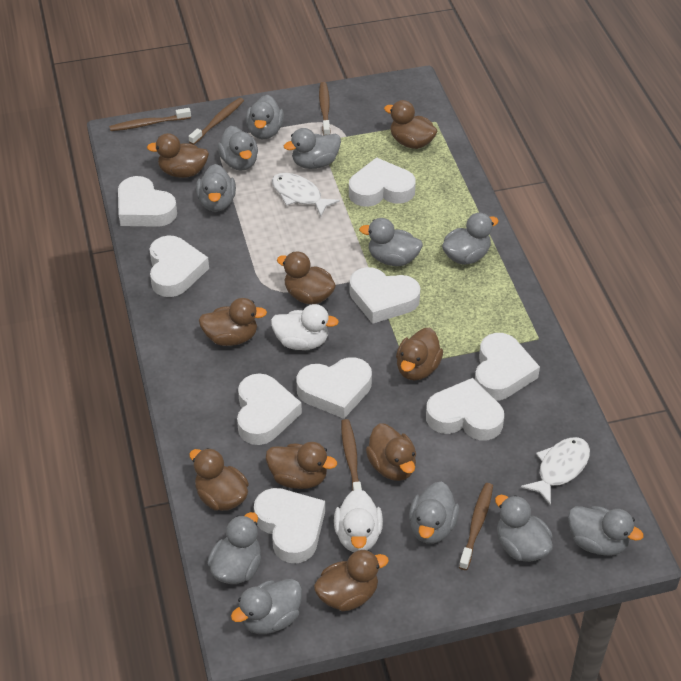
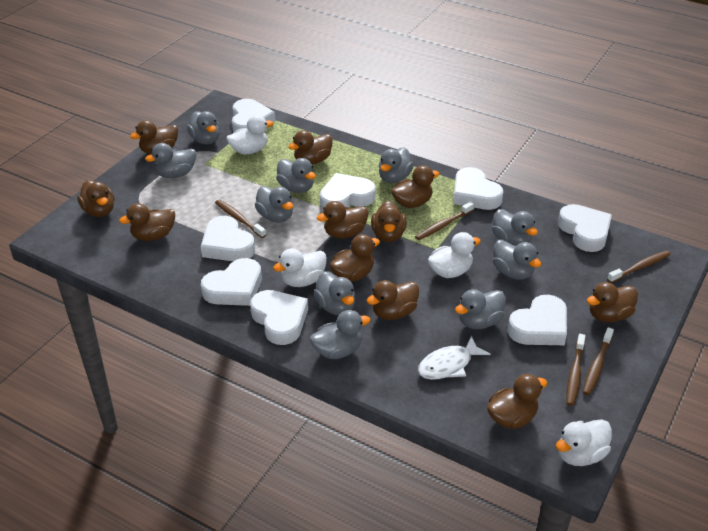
brown duck: [147,133,209,178] [189,448,249,511] [199,298,267,346] [266,442,337,489] [277,251,336,304] [314,550,389,611] [366,424,416,481] [384,100,437,149] [396,328,443,380] = 9 -> [77,180,114,217] [119,203,175,241] [130,120,178,154] [288,130,333,164] [317,201,369,239] [329,234,380,282] [366,280,419,320] [371,201,407,242] [391,165,439,208] [487,374,547,429] [587,282,638,322] = 11
grey duck: [196,164,236,212] [207,512,261,584] [218,126,258,171] [231,579,302,634] [246,95,284,139] [284,128,341,169] [359,218,423,266] [409,482,459,544] [442,213,498,265] [495,495,553,562] [568,506,644,556] = 11 -> [145,143,196,178] [187,111,220,144] [255,186,293,222] [276,158,316,193] [310,310,371,359] [314,271,355,315] [379,147,414,183] [455,289,506,329] [492,209,538,246] [493,240,541,280] = 10
white duck: [271,304,339,350] [334,489,383,552] = 2 -> [226,115,274,155] [273,248,327,287] [428,232,481,278] [556,419,612,466] = 4
white fish: [272,173,340,217] [521,437,590,506] = 2 -> [418,335,490,380] = 1
white heart: [118,176,177,227] [149,236,209,297] [237,373,302,445] [254,488,325,563] [296,357,372,419] [349,157,416,207] [349,267,420,324] [426,378,504,440] [475,333,540,400] = 9 -> [201,216,255,261] [201,258,262,306] [232,99,275,133] [250,290,308,345] [320,173,376,210] [453,167,503,210] [507,295,567,345] [558,204,612,252] = 8

